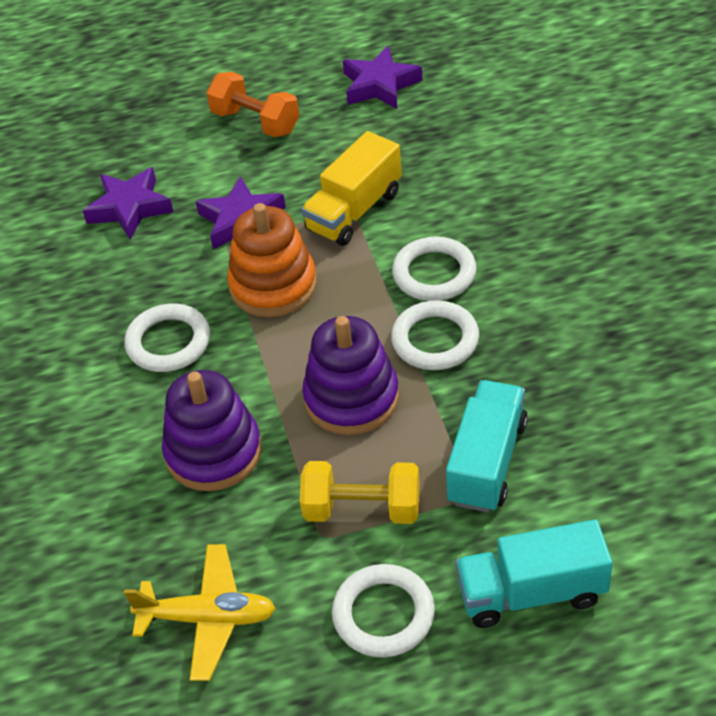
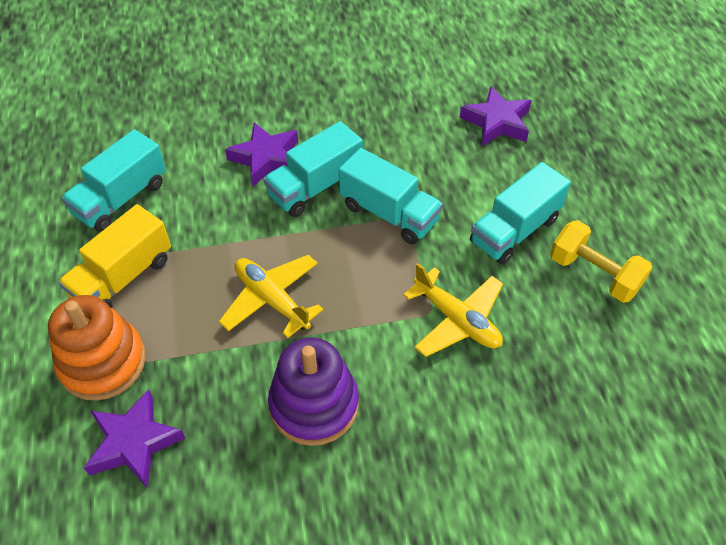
orange dumbbell: [206,72,299,137] = 1 -> none = 0
purple stacking toy: [162,370,262,491] [302,316,399,435] = 2 -> [268,338,359,446] = 1
turquoise truck: [446,380,528,513] [456,519,612,628] = 2 -> [62,129,166,232] [263,121,363,217] [339,148,443,245] [470,162,571,265] = 4
white ring: [124,304,210,372] [332,564,435,657] [391,300,479,370] [392,237,477,301] = 4 -> none = 0
yellow plane: [124,544,276,681] = 1 -> [219,255,324,338] [403,263,503,357] = 2

